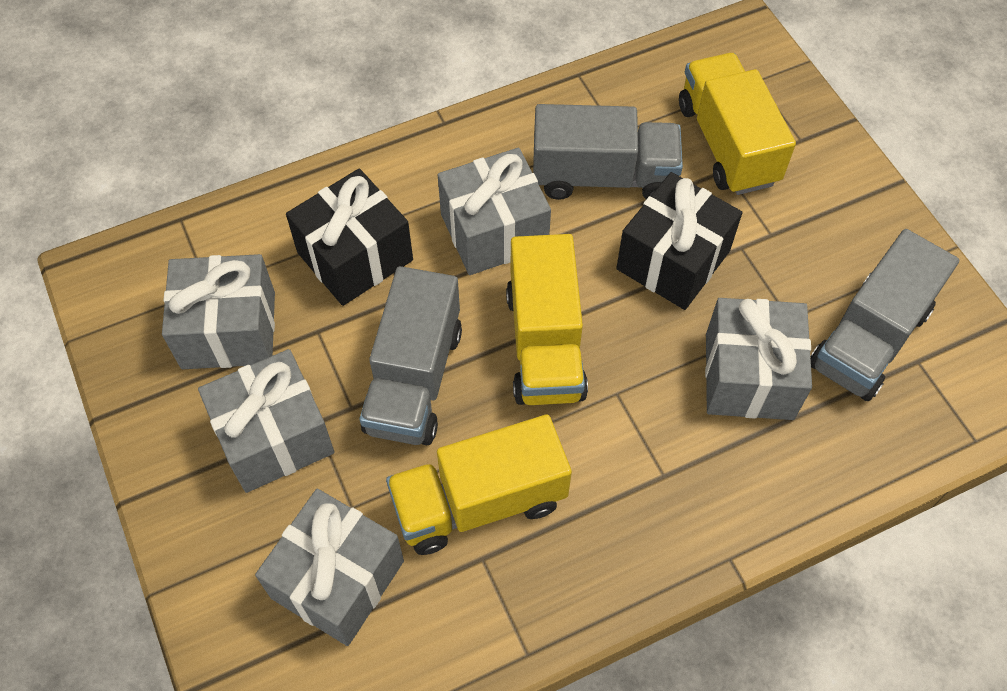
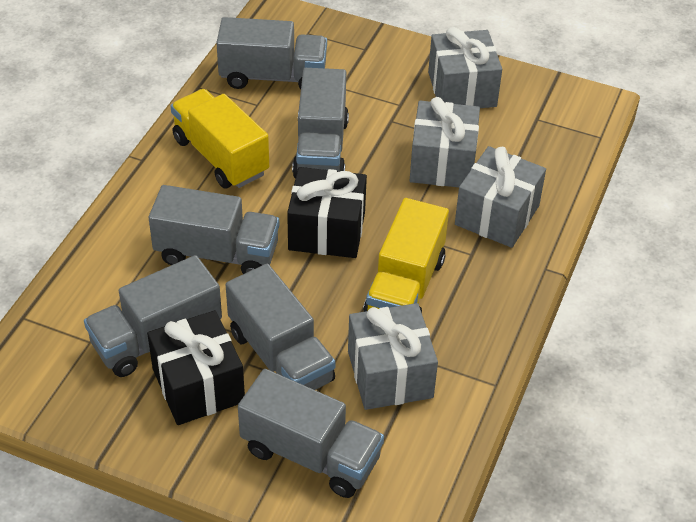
grey gift: [162,254,275,369] [198,349,334,493] [255,489,404,646] [437,148,551,275] [705,298,812,420] = 5 -> [348,303,438,410] [410,97,480,187] [428,27,502,108] [455,146,546,248] = 4
grey truck: [360,266,462,445] [533,104,683,200] [810,229,959,401] = 3 -> [84,255,222,377] [149,185,280,274] [216,17,327,89] [226,264,335,390] [238,369,384,498] [292,68,349,178] = 6
yellow truck: [386,414,572,555] [506,234,588,405] [679,53,796,195] = 3 -> [171,89,269,189] [363,198,449,313] = 2

